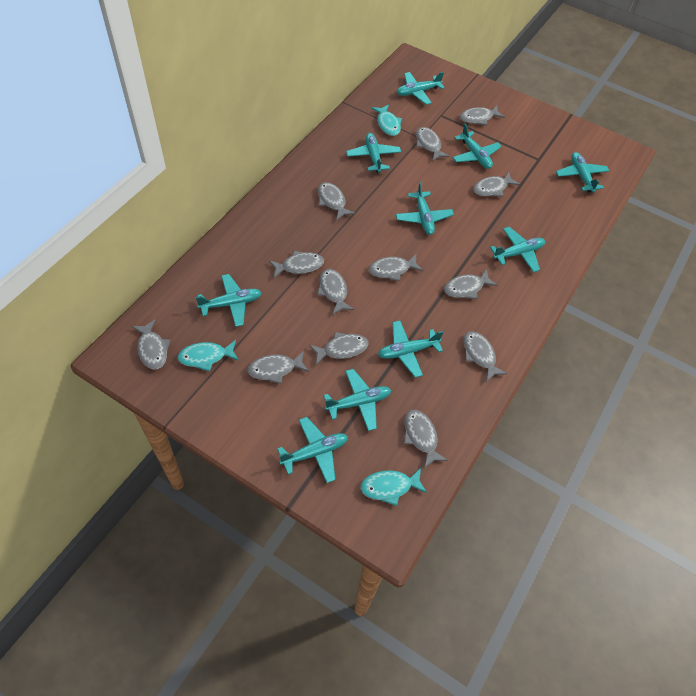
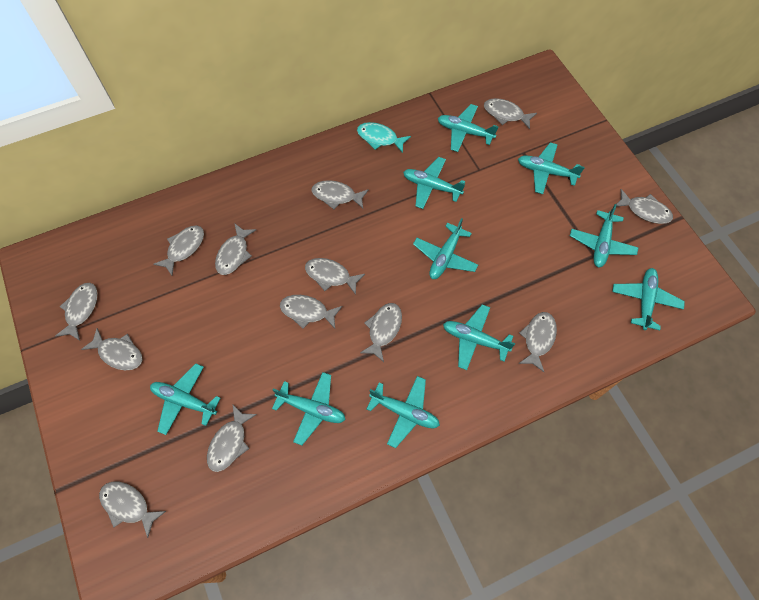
turquoise fish: [178,340,239,372] [360,468,427,506] [371,104,402,136] = 3 -> [357,122,411,153] = 1

